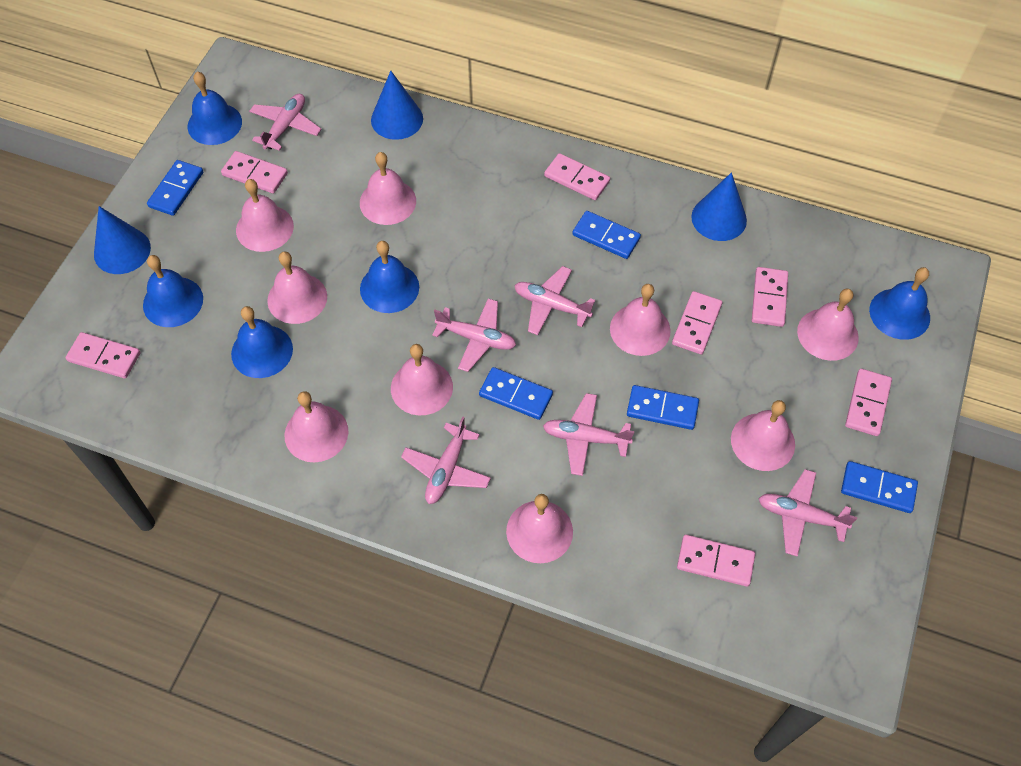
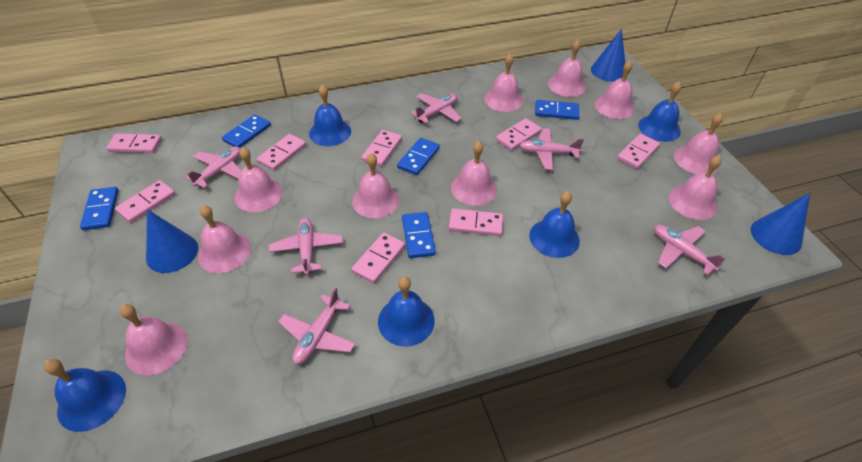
pink bell: [236,179,294,252] [267,252,327,324] [284,391,348,462] [360,152,416,225] [391,344,453,415] [506,494,573,563] [610,284,671,356] [731,400,795,471] [797,289,859,361] = 9 -> [120,304,188,376] [198,205,251,273] [235,147,283,212] [352,153,399,218] [451,141,497,206] [484,53,523,112] [548,40,586,97] [595,60,635,119] [669,155,722,220] [674,113,723,174] = 10
pink domino: [66,332,140,378] [221,151,288,194] [544,153,610,200] [672,291,722,354] [677,535,755,587] [752,267,788,327] [845,369,892,436] = 7 -> [106,133,162,153] [115,180,176,223] [257,134,306,171] [351,232,405,283] [361,130,402,167] [449,208,503,236] [496,118,542,151] [617,134,660,169] = 8

